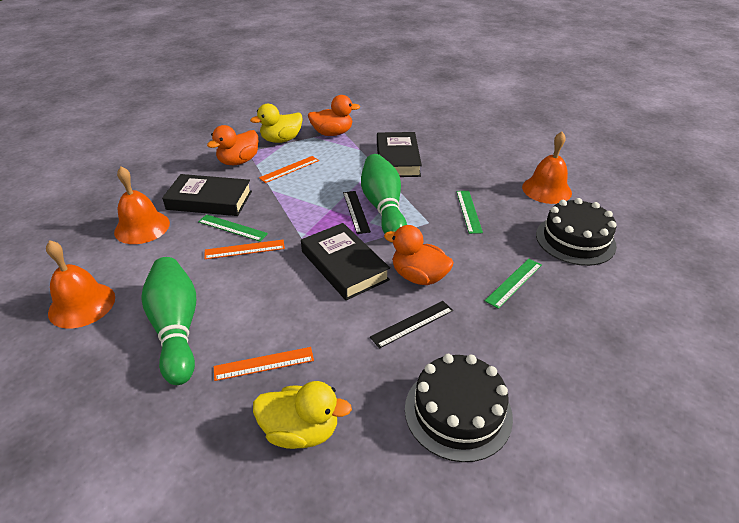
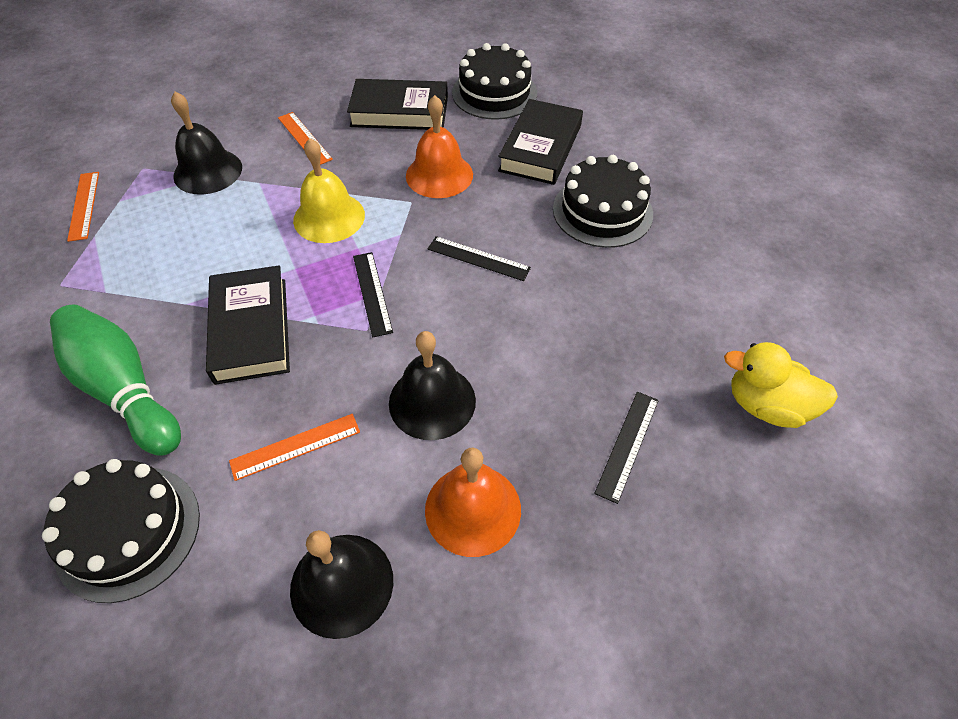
black bell: none = 0 -> [171,92,242,195] [290,530,393,639] [389,331,476,440] = 3
black cake: [405,354,513,462] [536,198,617,266] = 2 -> [42,459,200,603] [452,43,537,120] [553,155,653,248] = 3
black ruler: [343,191,371,234] [370,301,453,349] = 2 -> [353,252,393,337] [428,236,531,281] [594,392,659,504] = 3
green bowling pin: [141,257,196,385] [361,154,407,234] = 2 -> [50,304,181,456] = 1
green ruler: [198,214,268,241] [456,191,483,234] [485,259,542,309] = 3 -> none = 0
orange bell: [46,240,115,328] [114,167,170,244] [522,131,572,204] = 3 -> [406,95,473,198] [425,448,521,557] = 2
orange duck: [207,125,258,165] [308,95,360,136] [384,225,454,285] = 3 -> none = 0
yellow bell: none = 0 -> [293,138,365,243] = 1
yellow duck: [250,104,303,143] [253,381,352,449] = 2 -> [724,342,838,428] = 1

